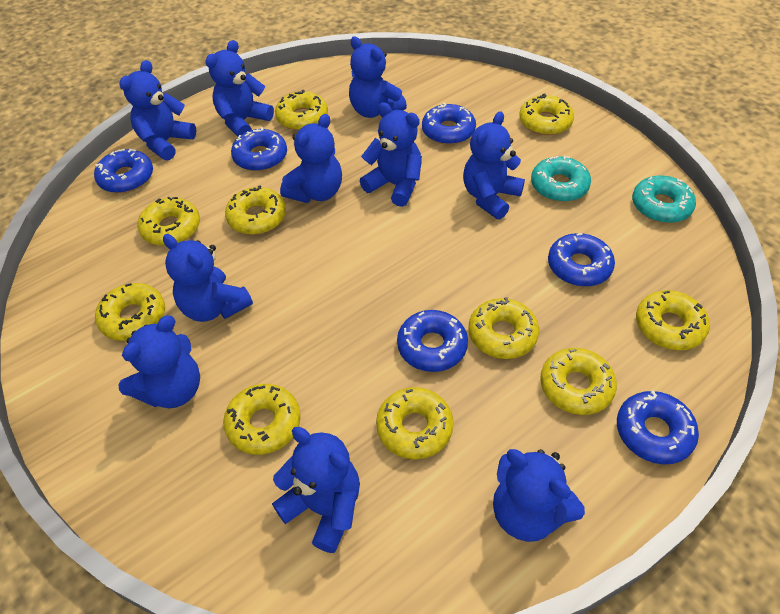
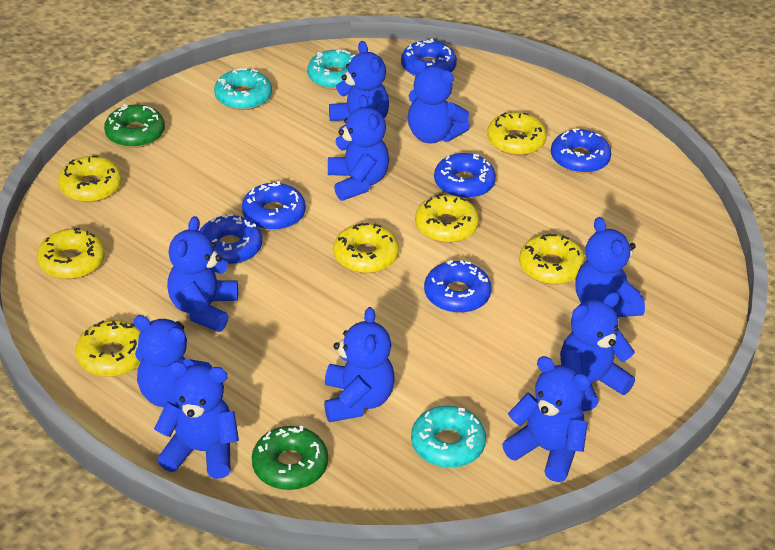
green donut: none = 0 -> [104,104,165,148] [252,426,328,490] = 2
turquoise donut: [531,156,591,202] [632,175,696,223] = 2 -> [214,68,272,110] [307,49,355,90] [411,405,486,468] = 3
yellow donut: [95,283,165,341] [137,197,200,246] [223,384,301,455] [225,185,286,235] [275,90,328,131] [376,387,453,459] [468,297,539,359] [519,93,574,135] [540,348,617,415] [636,290,710,350] = 10 -> [37,228,105,279] [58,156,122,202] [75,320,141,377] [333,223,399,273] [415,194,479,243] [487,112,547,155] [519,234,585,285] = 7

